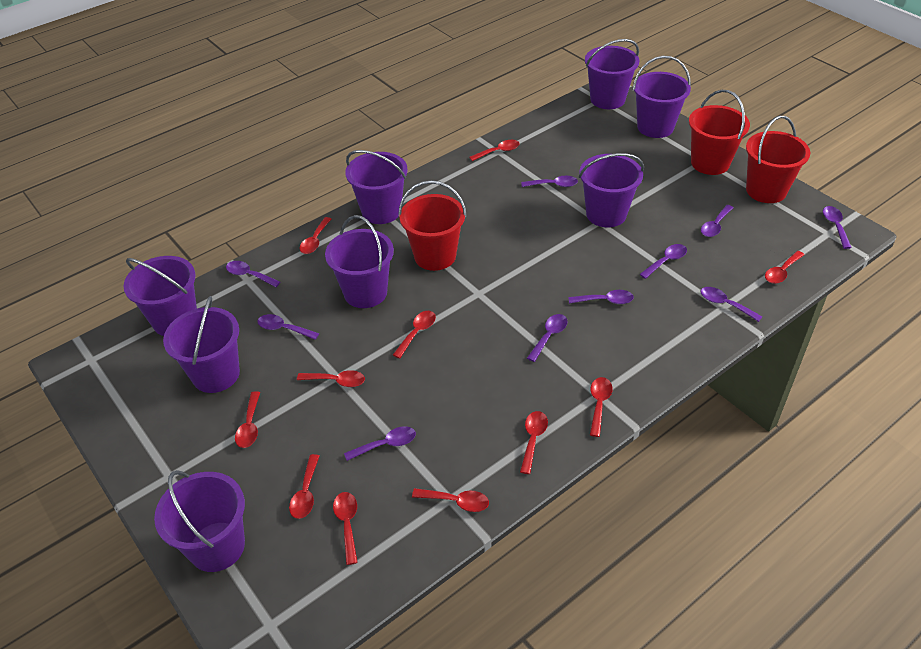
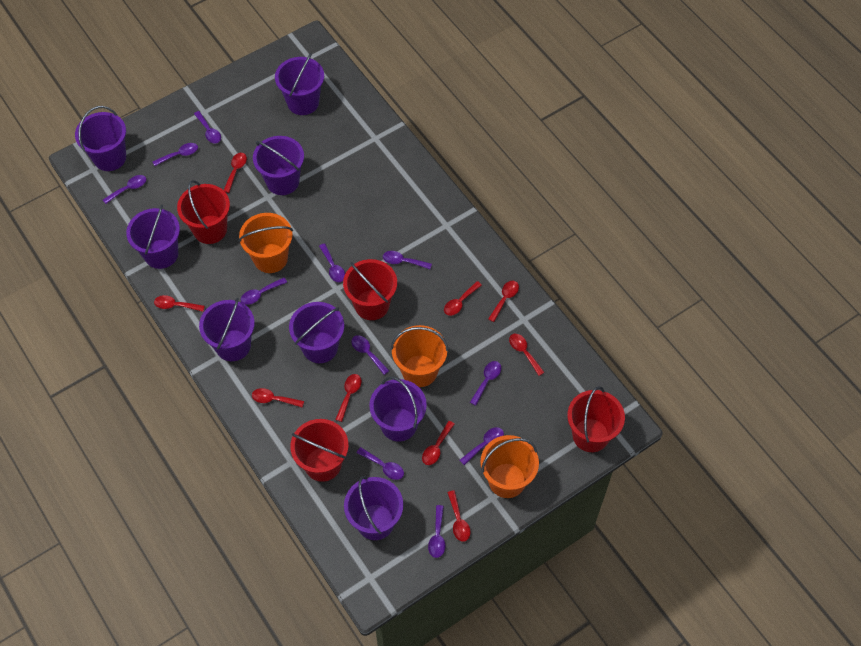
orange bucket: none = 0 -> [239,213,293,273] [391,325,449,387] [480,435,539,498] = 3
purple spoon: [226,261,280,287] [258,314,319,340] [344,426,416,461] [521,176,578,187] [527,314,568,362] [568,290,634,304] [639,244,687,279] [700,287,762,322] [701,205,734,237] [823,206,852,249] = 10 -> [103,175,146,204] [153,143,198,166] [194,111,221,143] [241,278,287,305] [319,243,345,282] [352,335,389,375] [357,447,404,480] [383,251,432,269] [428,505,445,558] [460,427,504,465] [470,361,501,406] = 11
red bucket: [398,180,467,271] [689,90,750,175] [746,116,810,203] = 3 -> [177,180,230,244] [290,419,349,482] [343,259,397,320] [567,386,625,452] = 4
red spoon: [235,391,260,448] [289,454,319,519] [297,370,365,387] [300,217,331,254] [333,492,358,565] [393,311,436,358] [412,488,489,512] [469,140,520,161] [520,411,548,474] [590,377,613,437] [765,251,805,284] = 11 -> [154,295,205,312] [224,153,247,193] [252,388,304,408] [335,374,361,422] [422,421,455,465] [444,281,482,316] [447,490,471,542] [488,281,519,322] [509,334,545,376] = 9

